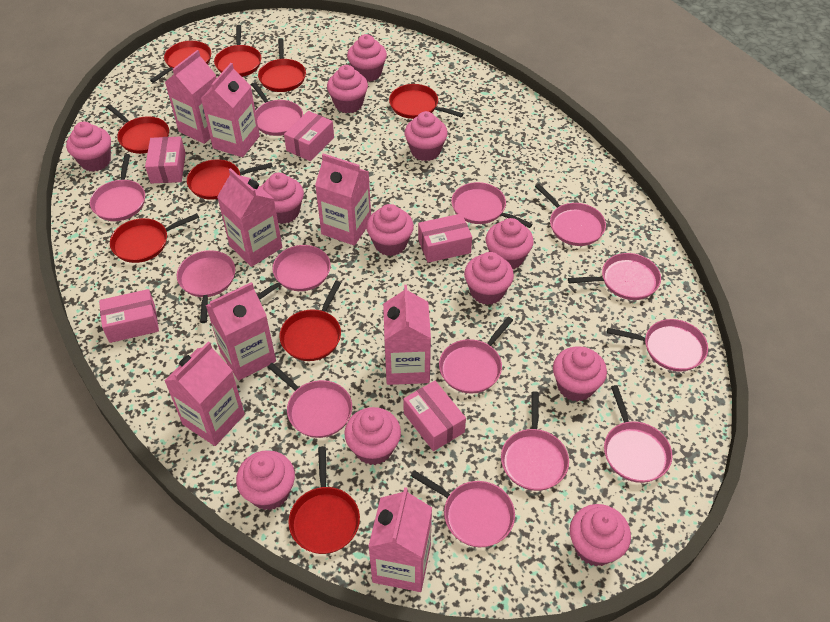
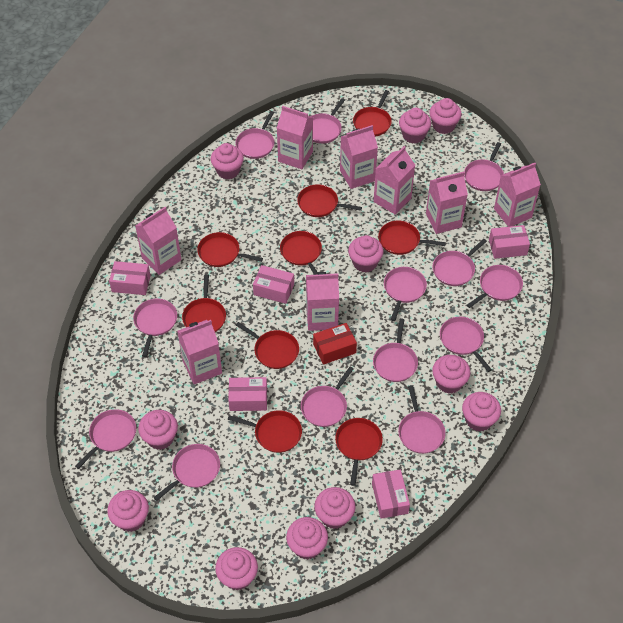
pink cupcake: [66,122,111,172] [236,450,295,510] [261,173,304,224] [327,65,368,113] [344,407,401,465] [347,34,387,82] [366,204,414,256] [405,111,448,161] [464,252,514,305] [486,218,534,269] [553,347,607,402] [570,504,631,567] = 12 -> [107,490,149,532] [138,410,178,450] [211,143,244,179] [215,547,258,590] [286,517,328,560] [314,487,356,529] [348,235,383,273] [399,108,431,144] [429,98,462,134] [432,355,471,394] [462,392,501,431] = 11
red box: none = 0 -> [313,323,357,365] = 1

